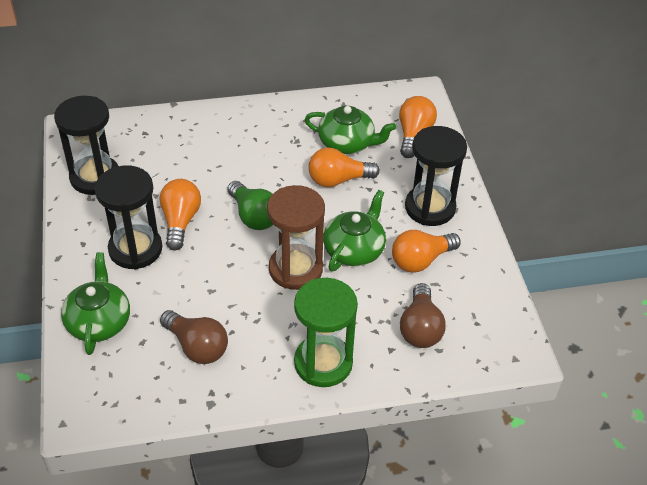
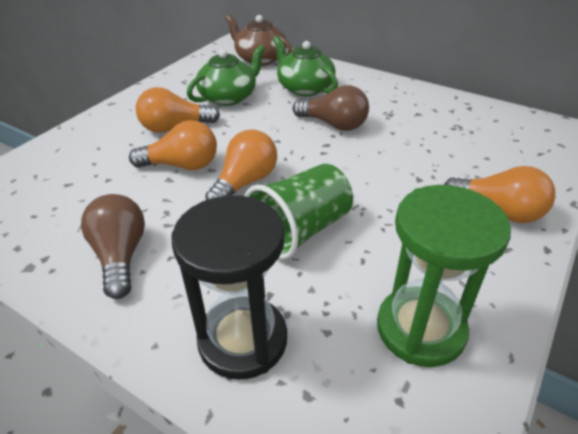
black hourglass: [54,96,118,195] [95,165,162,270] [405,126,467,226] = 3 -> [171,195,287,380] = 1
brown hourglass: [267,185,325,290] = 1 -> none = 0
brown teapot: none = 0 -> [225,14,292,66] = 1
green cup: none = 0 -> [244,164,353,259] = 1
green light bulb: [228,181,274,230] = 1 -> none = 0
green teapot: [61,252,130,355] [304,106,396,154] [323,190,386,272] = 3 -> [187,44,265,106] [273,36,338,96] = 2

